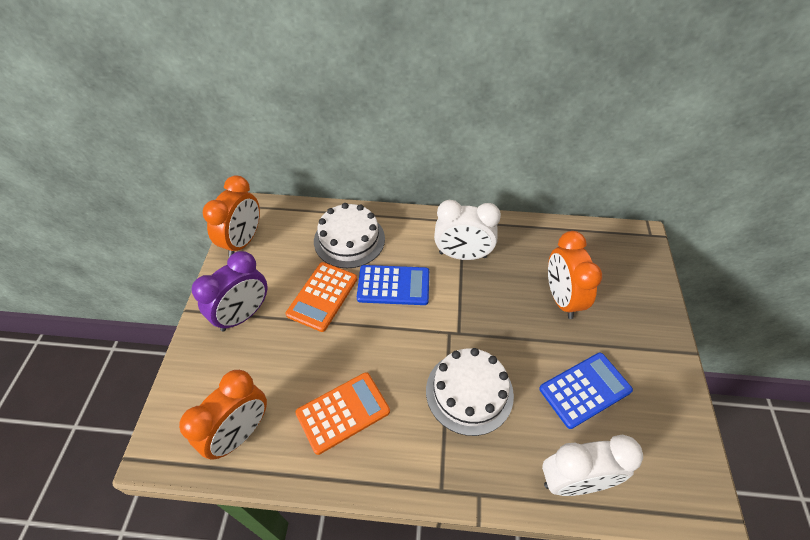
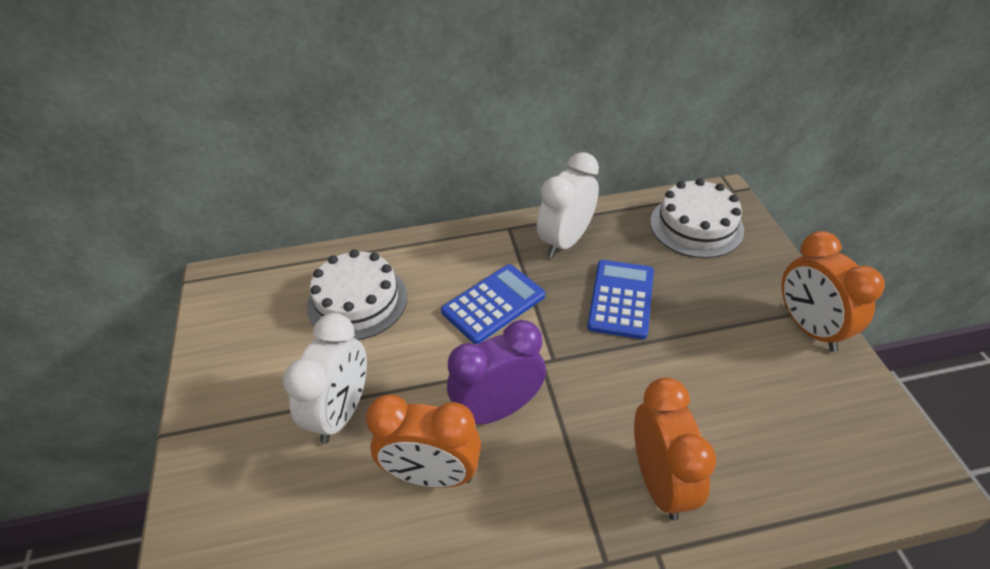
orange calculator: [286,262,357,332] [295,372,390,455] = 2 -> none = 0

